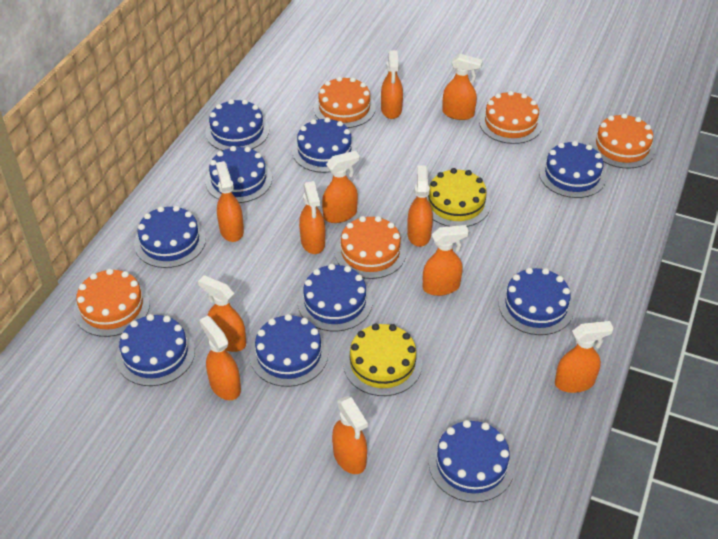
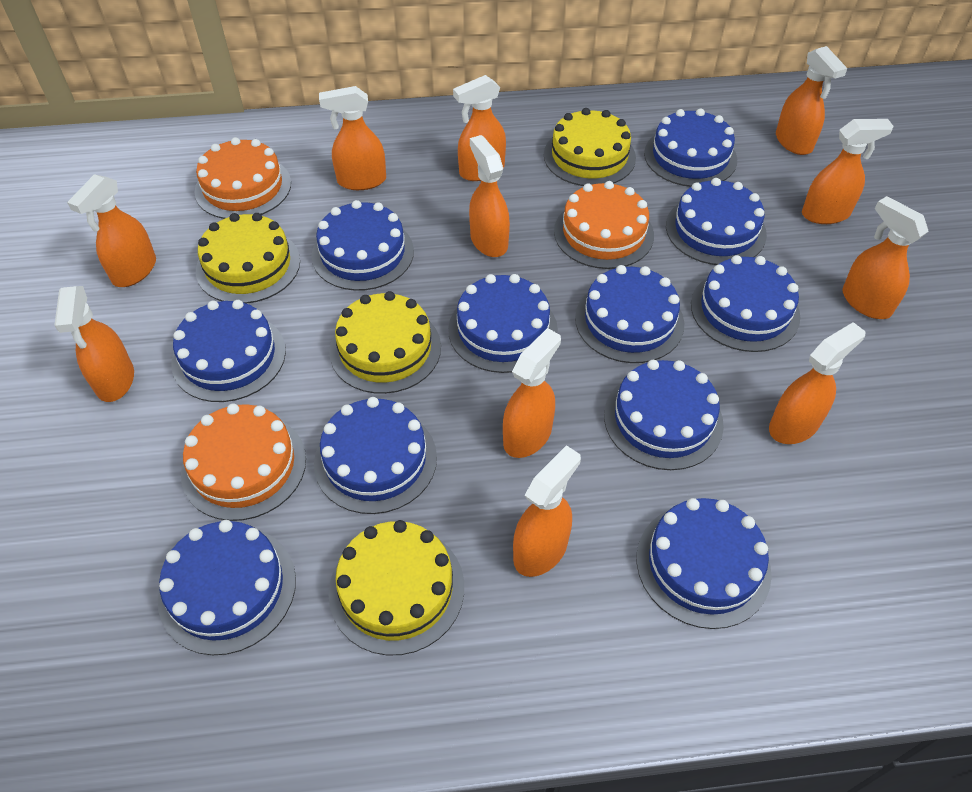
blue cake: [116,314,195,386] [134,206,206,268] [205,99,269,151] [205,146,272,203] [250,314,328,387] [292,117,357,173] [298,264,372,331] [429,420,515,502] [498,268,574,335] [539,141,606,198] = 10 -> [158,520,296,655] [171,300,286,402] [312,200,414,291] [314,397,437,514] [448,274,558,373] [575,265,684,363] [604,360,724,470] [637,498,772,629] [644,108,737,187] [666,178,767,265] [691,255,800,352] = 11
orange cake: [74,268,150,337] [313,76,376,128] [335,216,406,279] [479,91,542,144] [590,113,656,169] = 5 -> [181,403,306,521] [194,137,291,219] [554,181,654,269] = 3
yellow cake: [343,323,422,396] [427,168,491,227] = 2 -> [196,213,300,304] [329,291,441,394] [329,520,464,655] [544,108,636,186] = 4

